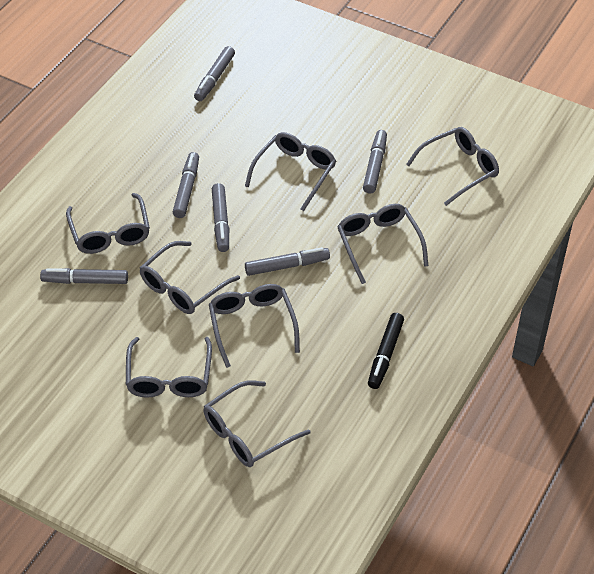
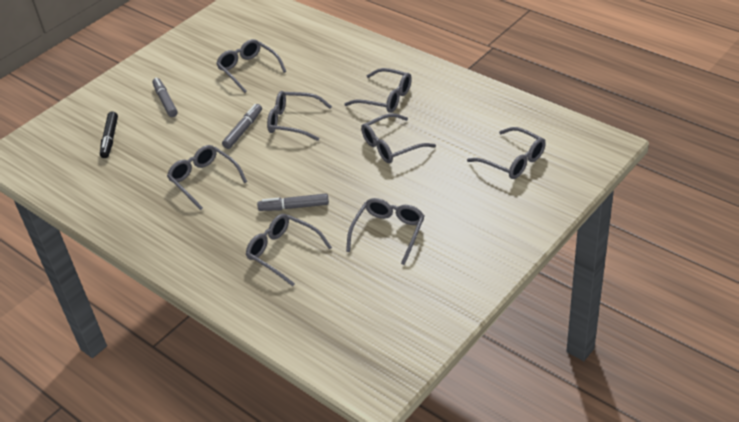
grey marker: [40,268,128,284] [173,152,199,218] [194,46,235,101] [212,183,229,252] [245,247,330,276] [363,130,387,194] = 6 -> [152,78,178,117] [222,104,262,149] [257,194,329,211] = 3

